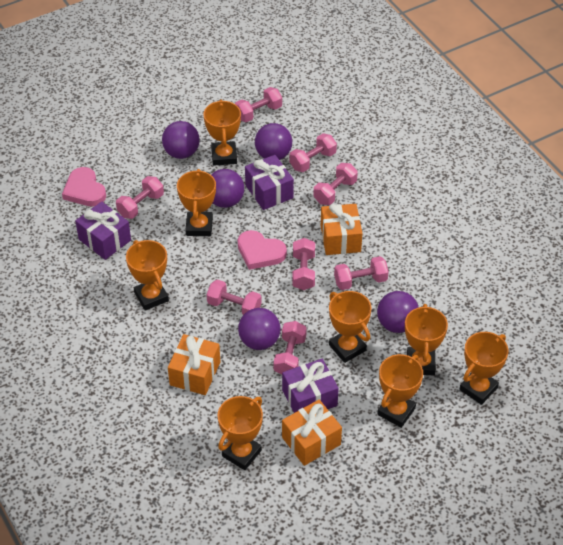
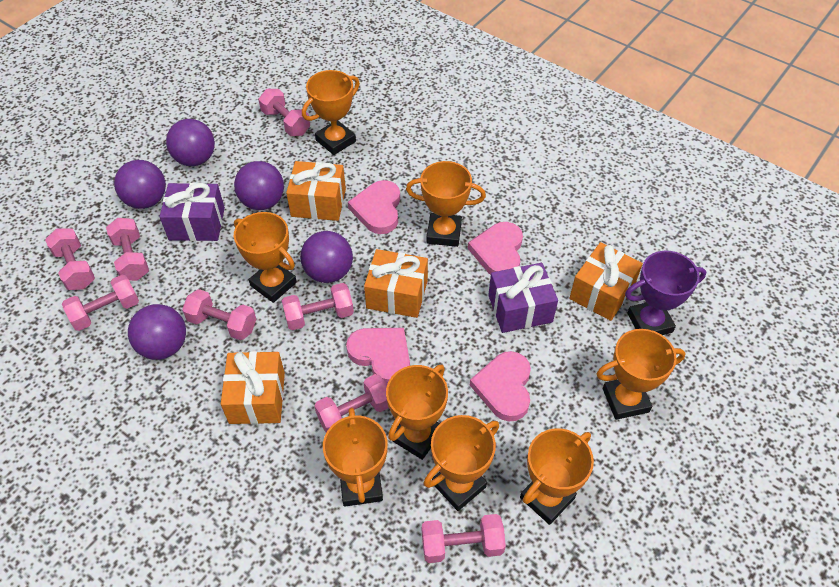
orange gift: [168,334,220,395] [282,399,342,466] [321,204,362,255] = 3 -> [221,351,285,424] [286,161,346,221] [364,249,428,318] [569,242,643,321] = 4
pink heart: [62,167,106,207] [238,230,287,270] = 2 -> [346,328,410,384] [348,180,400,234] [468,222,523,275] [470,351,531,421] = 4
purple gift: [75,201,131,260] [245,155,294,210] [282,359,339,413] = 3 -> [159,183,225,241] [488,263,558,333] = 2
purple trophy: none = 0 -> [625,251,706,335] = 1

